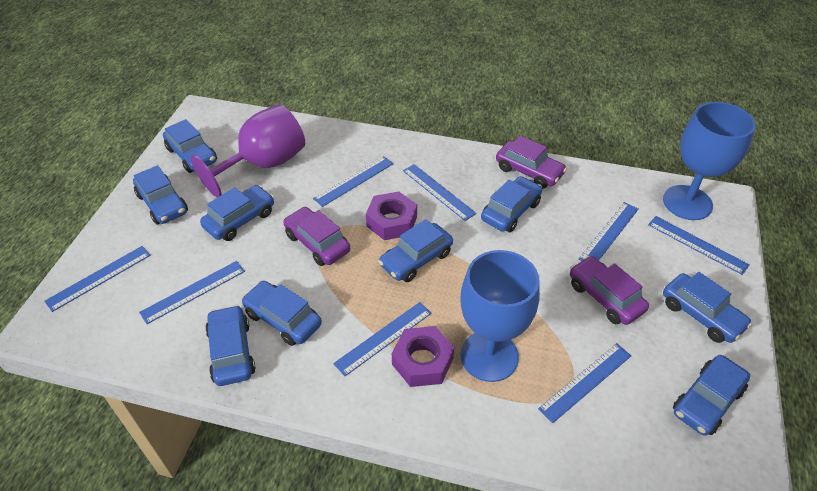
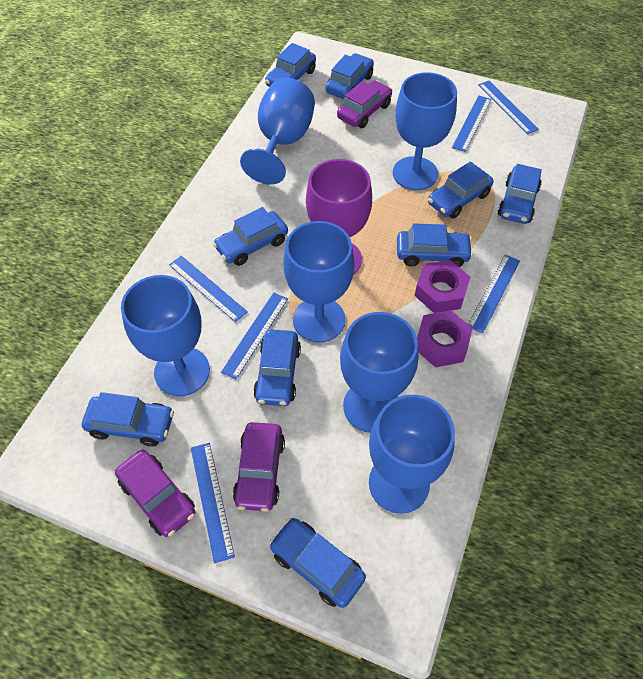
blue goblet: [460,250,540,382] [663,102,755,220] = 2 -> [121,275,210,396] [240,78,315,185] [283,221,355,343] [340,312,419,433] [369,395,455,514] [393,72,457,190] = 6
blue ruler: [44,246,151,312] [139,261,245,324] [313,156,394,207] [333,302,432,376] [403,164,476,221] [538,343,631,423] [579,202,639,261] [648,216,750,275] = 8 -> [169,255,248,322] [191,443,235,563] [221,292,288,379] [452,95,491,152] [468,255,520,334] [478,81,539,134] = 6

